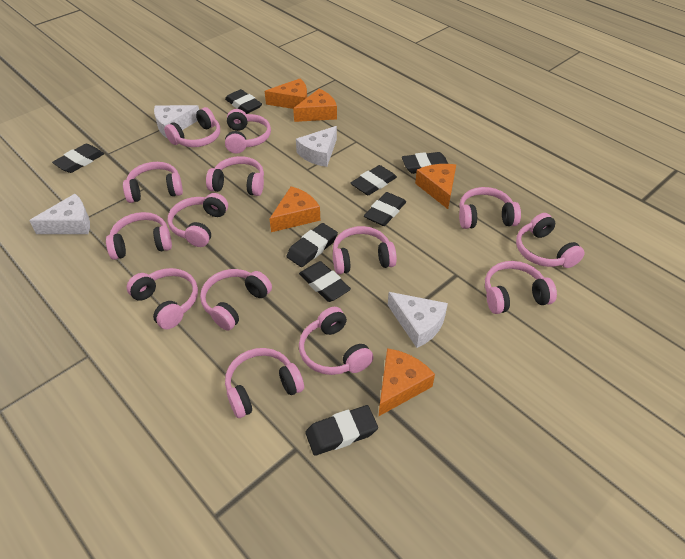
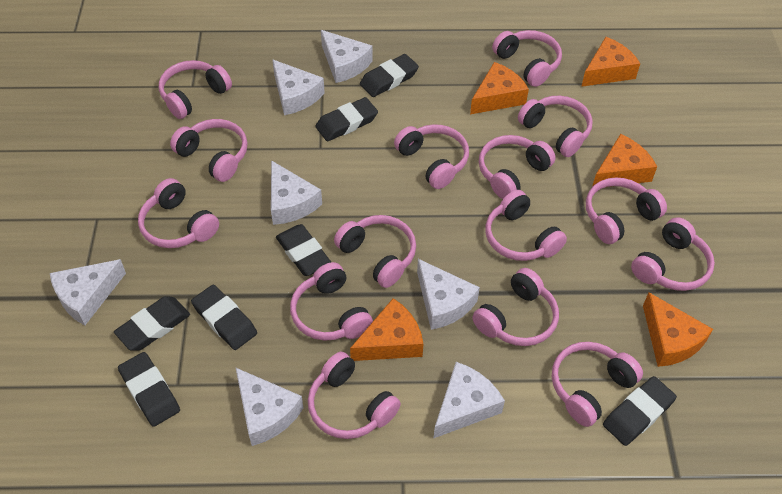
black eraser: [52,144,104,173] [225,89,262,114] [286,223,338,267] [299,261,351,302] [305,405,378,456] [351,165,397,195] [364,192,406,226] [402,152,448,174] = 8 -> [114,296,190,351] [118,352,180,427] [191,285,257,350] [276,224,331,276] [315,97,378,141] [360,54,419,97] [603,376,677,446] = 7
pink headphones: [106,212,172,260] [123,162,183,203] [126,268,198,330] [164,107,220,147] [167,193,228,247] [200,269,272,331] [206,156,264,196] [225,109,271,154] [225,348,304,418] [299,307,374,375] [333,226,397,274] [459,187,521,229] [485,261,557,314] [516,213,585,268] = 14 -> [138,178,219,248] [159,60,232,119] [170,119,248,182] [290,262,373,341] [308,352,401,439] [334,215,416,288] [394,124,469,189] [472,268,559,346] [479,135,556,199] [486,190,567,261] [492,30,562,87] [518,96,593,157] [552,342,643,427] [586,177,667,244] [631,217,715,291] = 15
white cheese: [29,194,90,234] [154,105,199,139] [296,126,337,167] [388,292,448,348] = 4 -> [50,259,126,325] [235,367,303,446] [271,160,322,225] [272,59,325,115] [321,30,373,83] [417,259,480,330] [433,362,505,439] = 7

